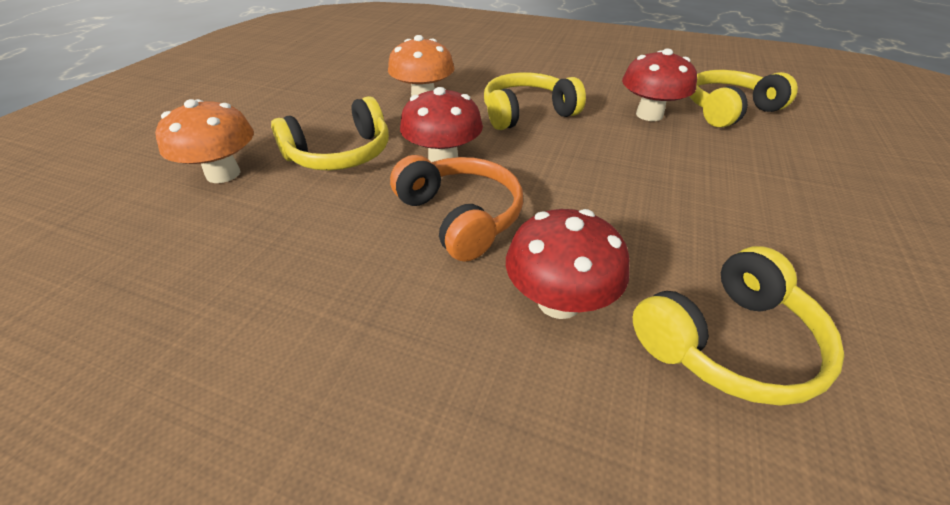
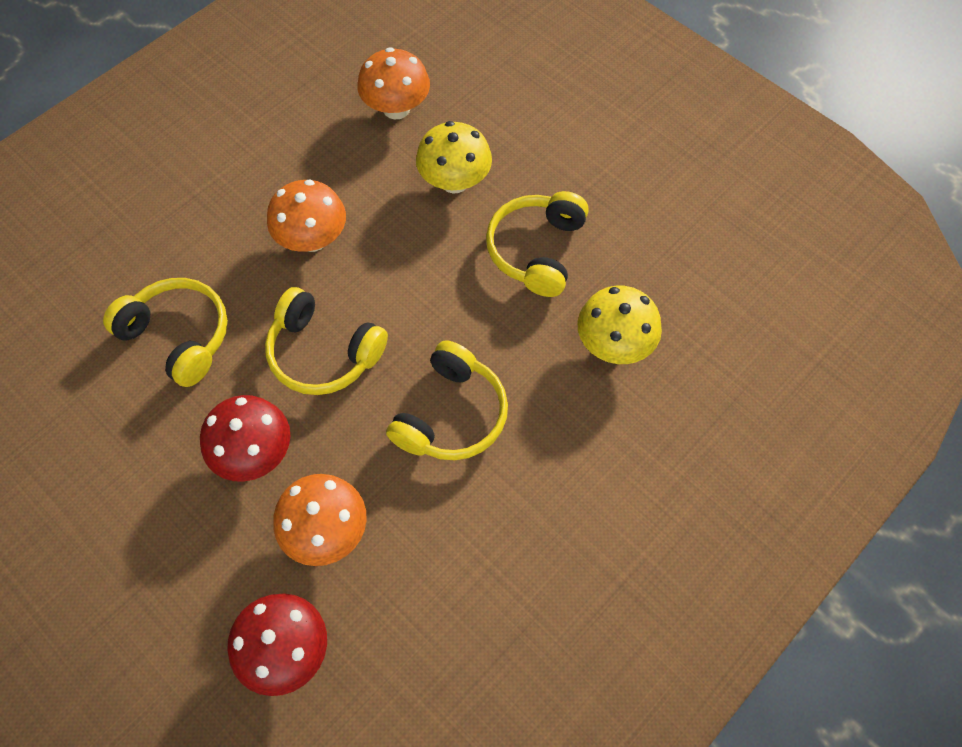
orange headphones: [390,155,523,262] = 1 -> none = 0
orange mushroom: [155,99,254,183] [388,35,454,96] = 2 -> [267,179,346,252] [273,474,367,566] [357,47,430,120] = 3
red mushroom: [400,87,483,162] [506,209,629,319] [622,48,697,121] = 3 -> [200,395,290,482] [227,593,327,696] = 2
yellow mushroom: none = 0 -> [416,121,492,194] [578,286,662,364] = 2

